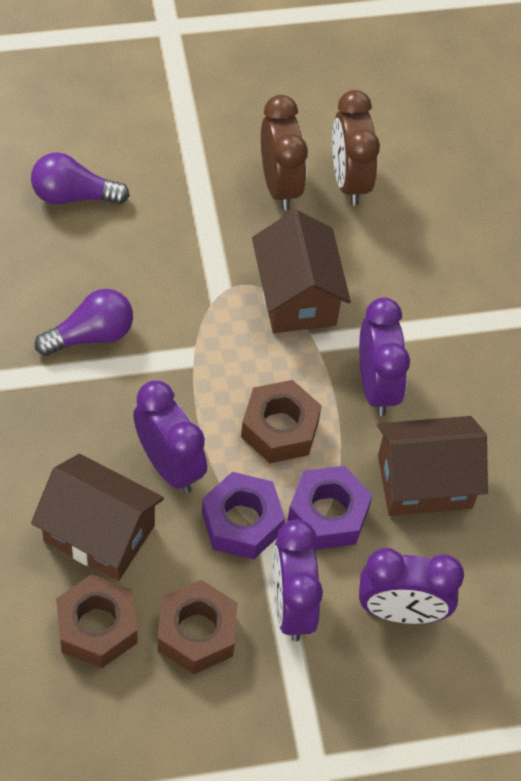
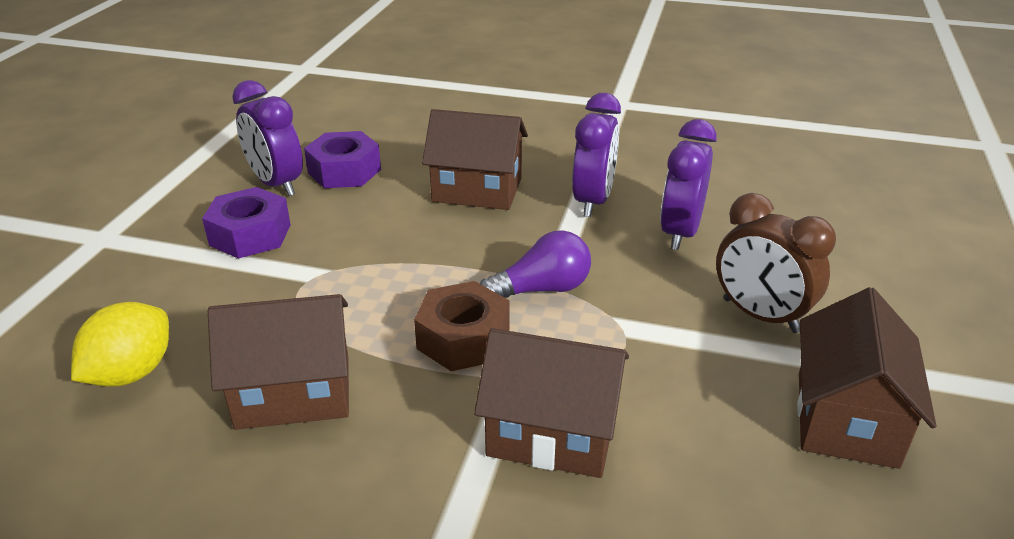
brown clock: [261,95,308,210] [332,90,380,205] = 2 -> [716,193,836,333] = 1
brown house: [31,454,164,581] [252,210,351,333] [377,416,488,516] = 3 -> [208,294,349,430] [422,109,528,210] [474,328,629,478] [797,287,937,469] = 4
brown nut: [56,574,138,668] [158,580,238,674] [241,380,322,463] = 3 -> [414,281,510,371] = 1
purple clock: [133,381,207,494] [273,520,323,641] [359,297,410,416] [359,548,464,624] = 4 -> [232,80,303,196] [572,93,621,217] [660,119,717,250] = 3
purple light bulb: [31,152,130,205] [35,289,133,356] = 2 -> [480,230,591,298] = 1
yellow lemon: none = 0 -> [71,302,169,387] = 1

